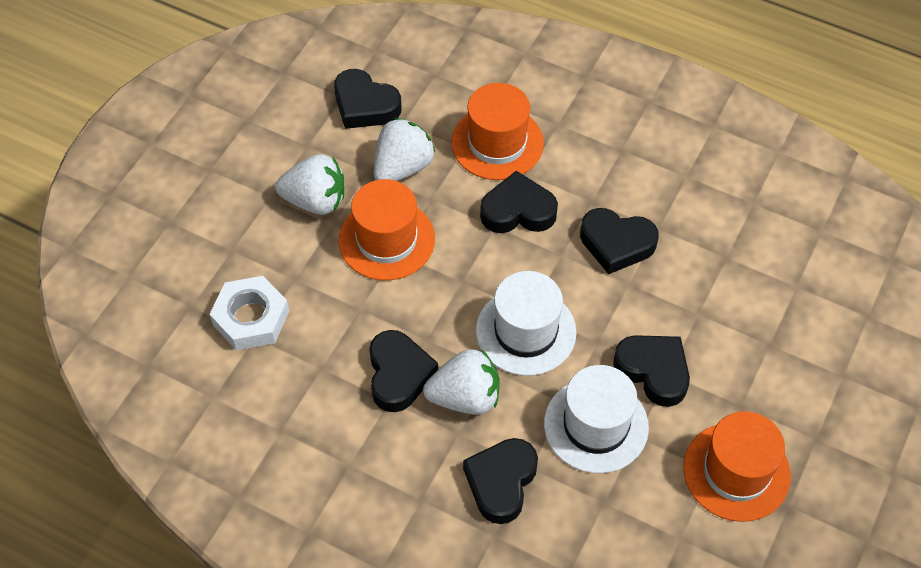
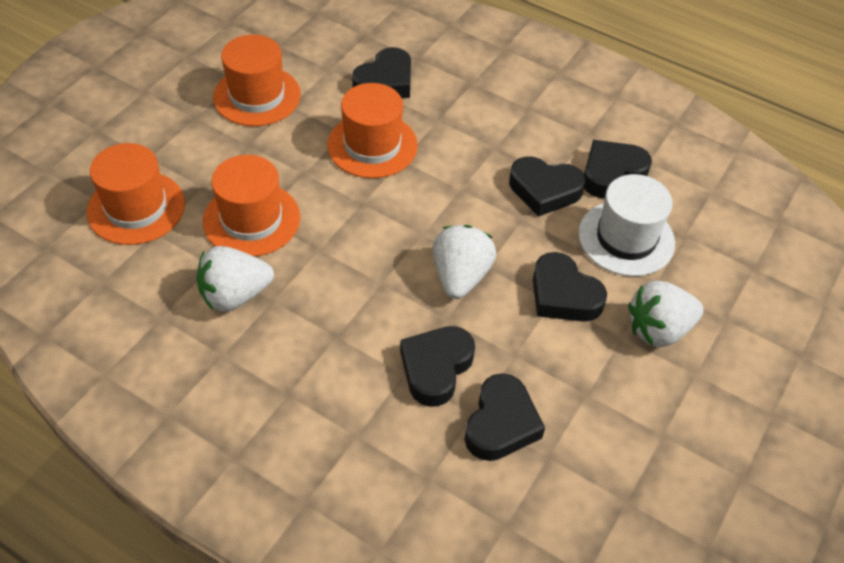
orange hat: [338,179,435,280] [451,83,544,180] [683,411,791,522] = 3 -> [87,143,185,245] [203,155,300,257] [213,35,301,126] [327,83,418,178] = 4
white hat: [476,271,577,376] [544,365,649,473] = 2 -> [578,174,675,276] = 1
white nut: [210,276,289,351] = 1 -> none = 0

